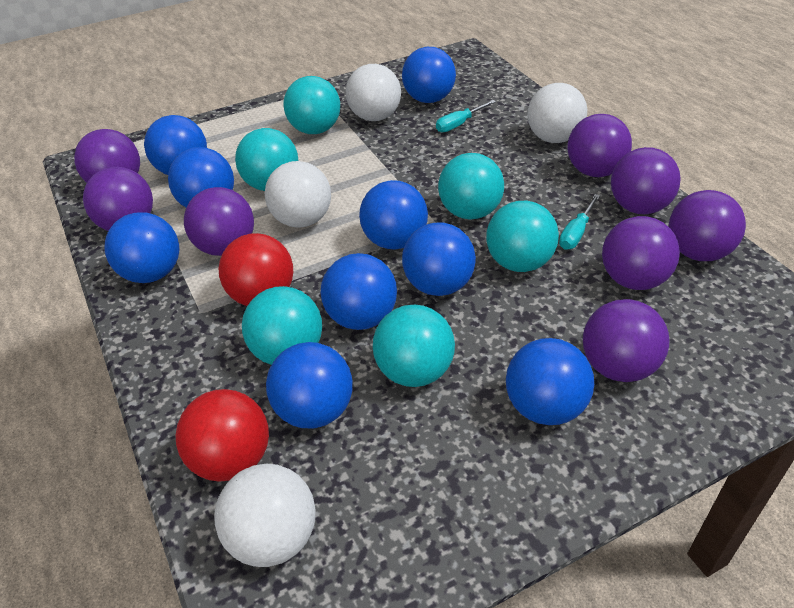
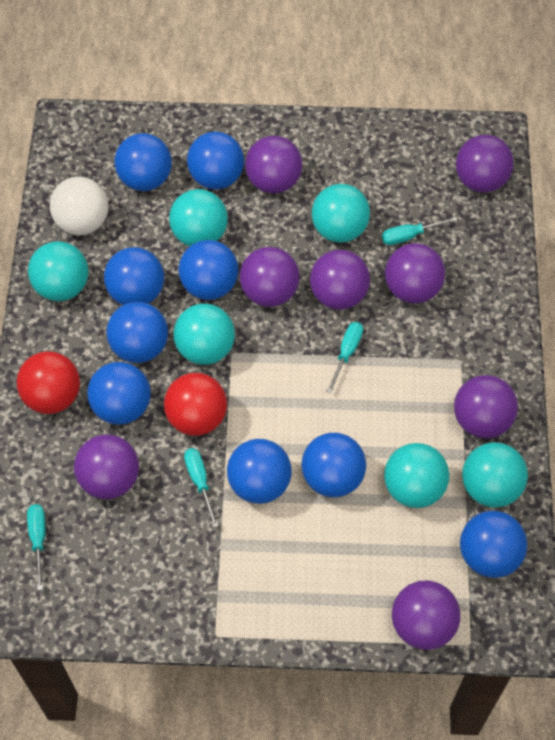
turquoise screwdriver: [436,100,496,132] [559,194,600,250] = 2 -> [27,504,45,590] [184,448,219,528] [326,322,363,393] [382,217,458,245] = 4
white ball: [215,464,316,567] [265,161,331,228] [346,64,401,121] [527,83,587,143] = 4 -> [50,177,108,235] = 1

